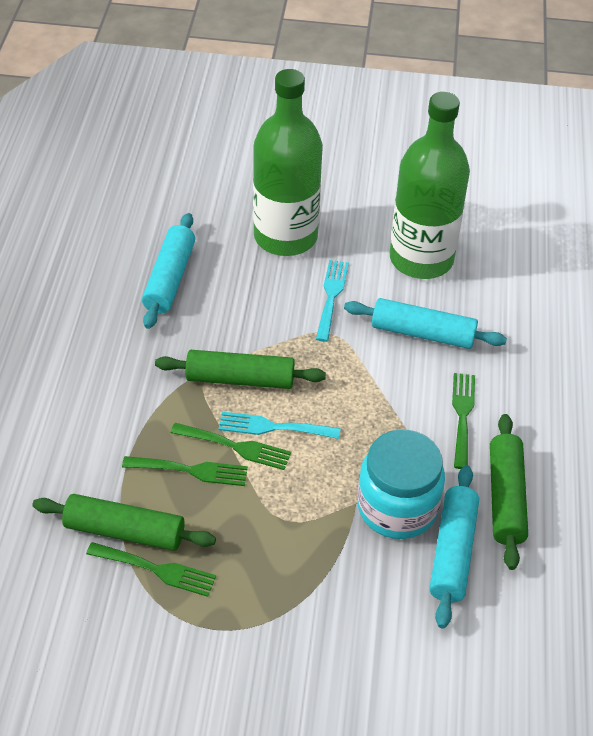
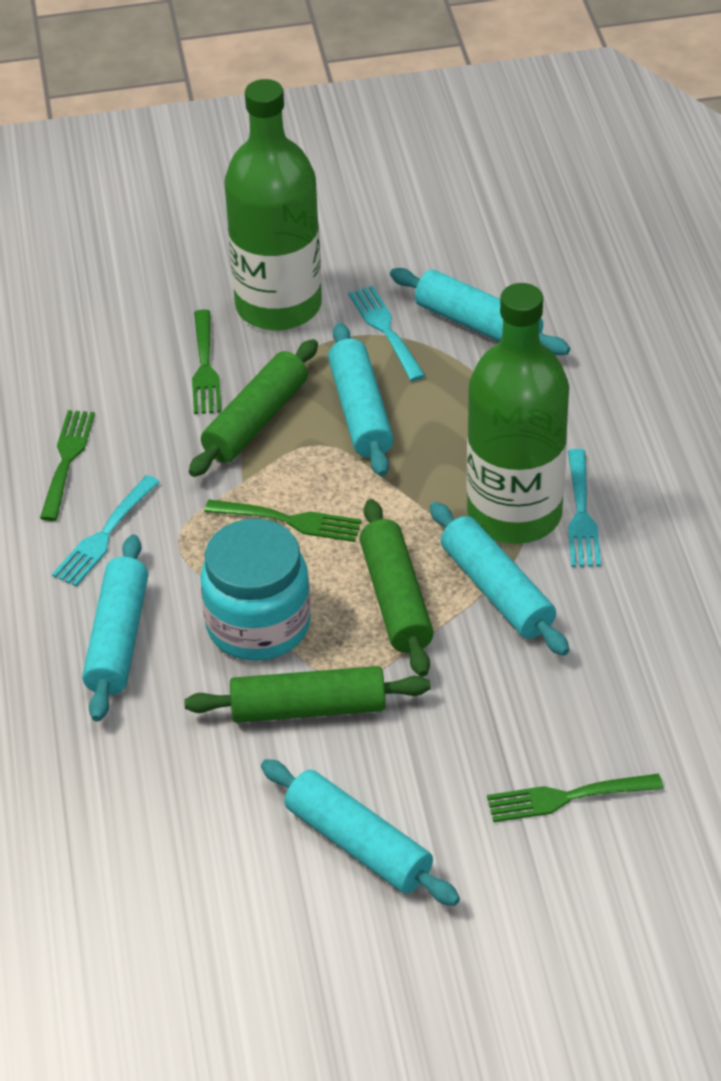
turquoise fork: [219,412,341,439] [316,260,349,342] = 2 -> [52,475,160,586] [349,286,425,381] [568,449,601,567] = 3
turquoise rolling pin: [142,213,195,329] [344,298,507,349] [429,465,479,628] = 3 -> [82,534,148,721] [261,759,460,906] [328,323,394,477] [390,268,570,355] [430,502,569,656] = 5

